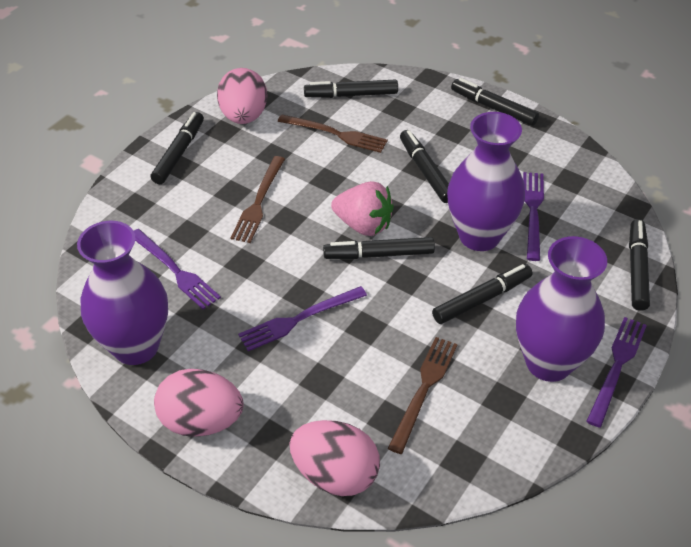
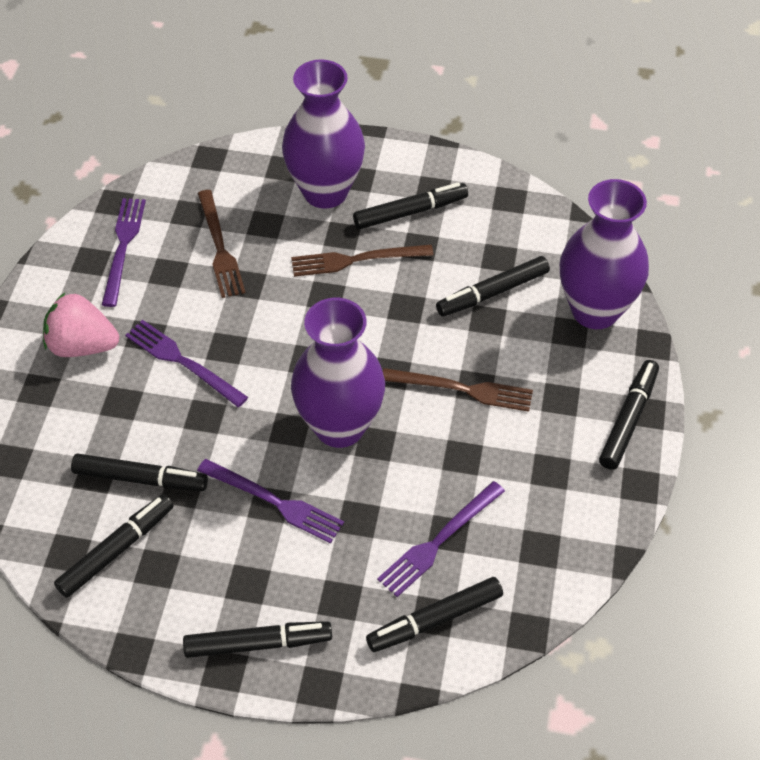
pink egg: [154,369,244,437] [217,68,267,124] [290,420,380,496] = 3 -> none = 0

